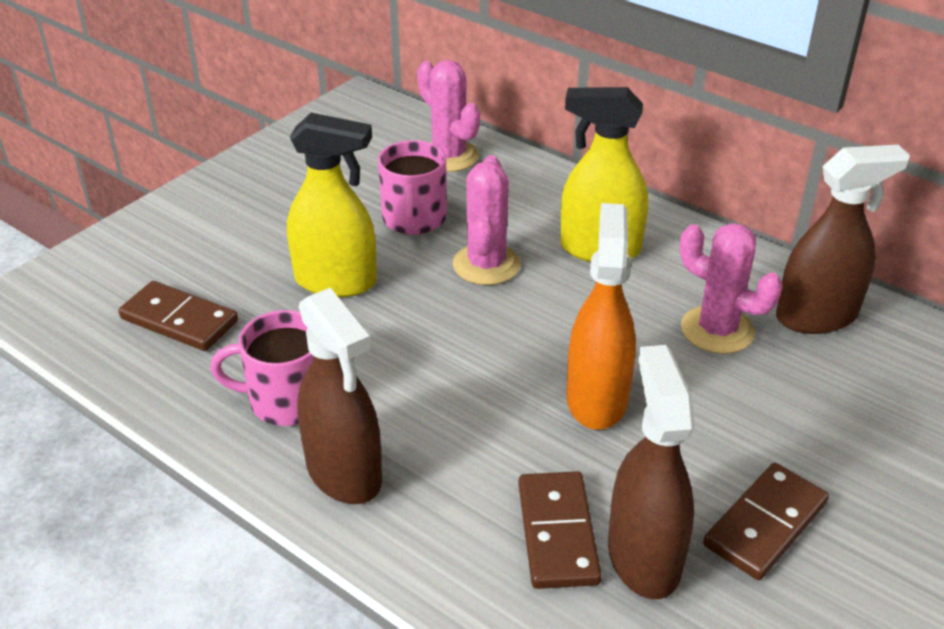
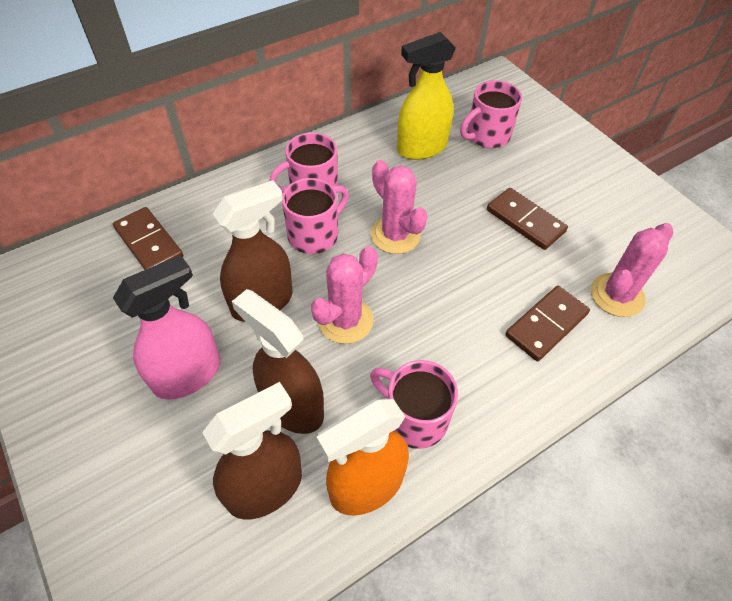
pink mug: [210,310,314,426] [378,140,447,235] = 2 -> [270,132,338,193] [282,178,349,254] [370,360,458,449] [460,80,522,148] = 4
pink spray bottle: none = 0 -> [113,255,221,400] = 1
yellow spray bottle: [287,113,377,297] [560,87,648,262] = 2 -> [397,32,456,160] = 1

